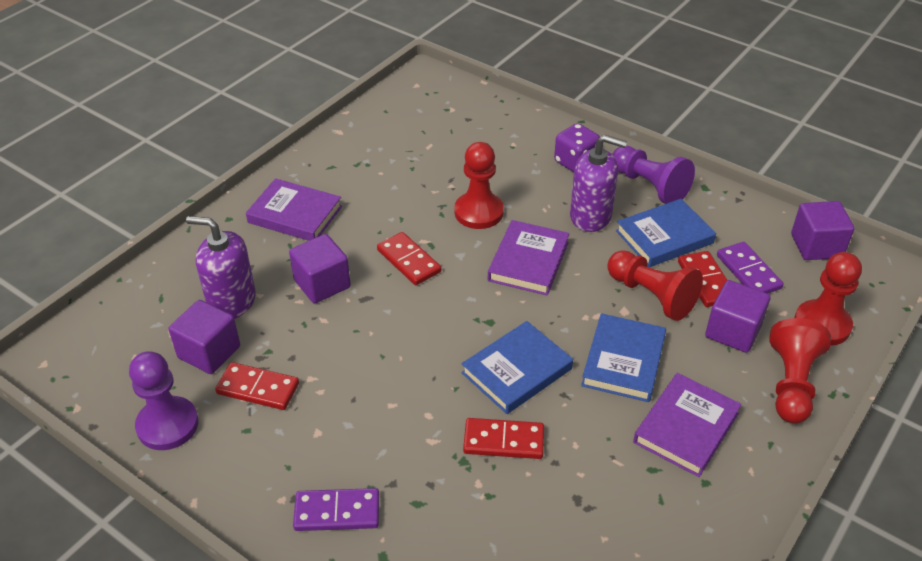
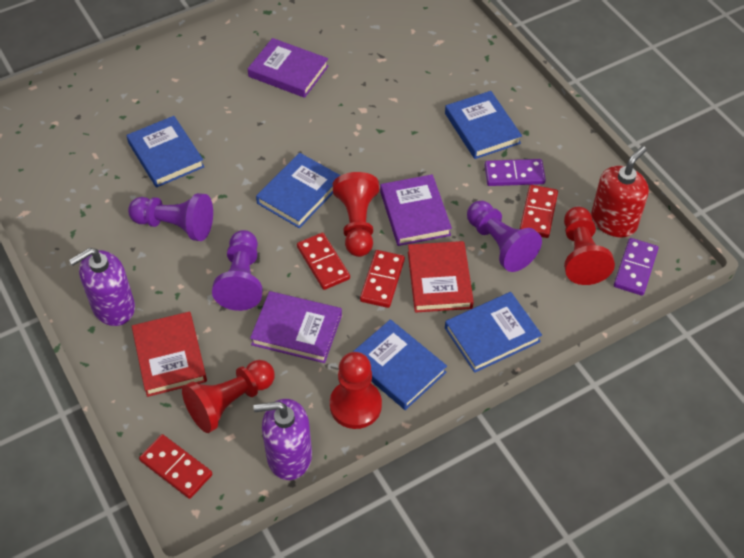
blue book: [462,321,573,414] [581,313,666,402] [616,199,716,267] = 3 -> [127,116,204,188] [256,153,341,228] [353,319,447,410] [445,91,522,159] [445,292,542,373] = 5
purple cube: [169,300,240,374] [289,234,351,304] [705,280,770,353] [791,201,854,260] = 4 -> none = 0
purple dice: [554,123,600,172] = 1 -> none = 0
purple pawn: [129,351,198,450] [612,146,695,204] = 2 -> [128,193,213,241] [212,230,263,311] [467,201,542,272] = 3
red book: none = 0 -> [132,312,207,397] [408,241,474,313] = 2
red soap dispenser: none = 0 -> [591,146,649,237] = 1

